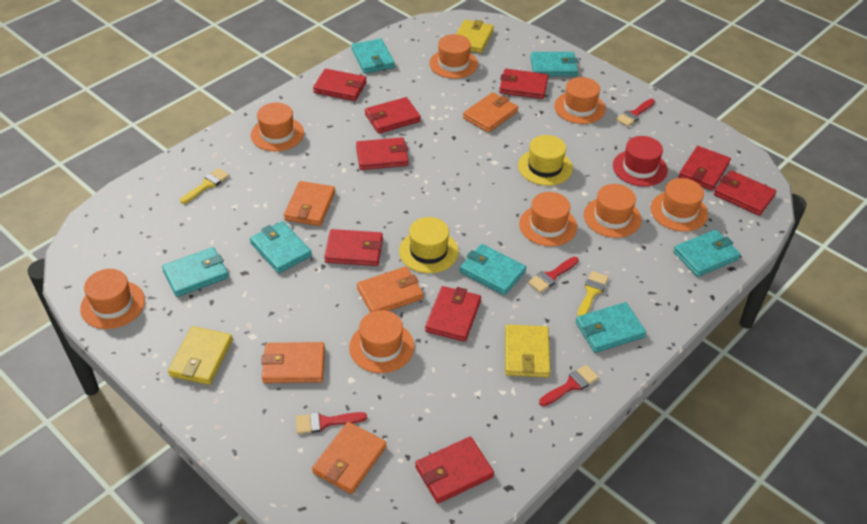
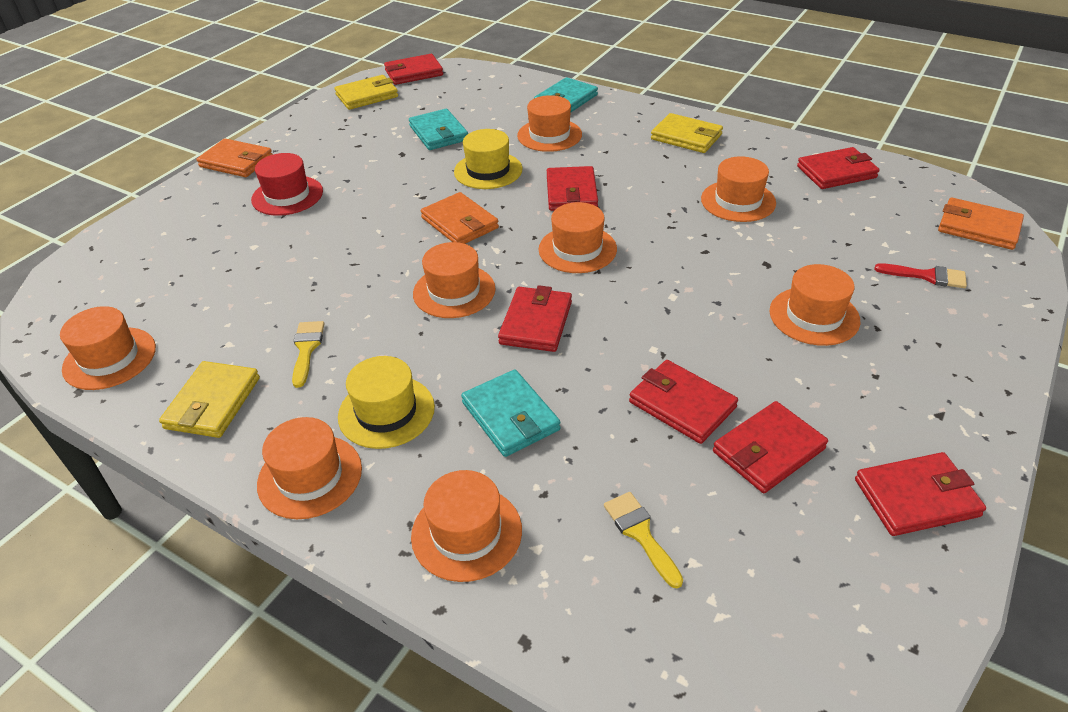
orange wallet: [261,342,325,383] [284,181,335,226] [312,422,387,494] [357,266,423,313] [463,92,518,133] = 5 -> [197,139,273,177] [421,192,499,244] [938,198,1024,250] = 3
red brush: [295,412,367,434] [528,257,579,293] [539,365,599,406] [616,99,655,127] = 4 -> [874,263,967,288] = 1
red wallet: [313,69,367,101] [324,229,383,266] [356,137,409,170] [365,97,421,134] [415,437,494,503] [425,286,481,342] [499,69,548,99] [678,146,731,191] [714,170,776,216] = 9 -> [384,54,443,85] [498,285,572,352] [547,166,598,211] [629,360,738,444] [713,401,828,493] [797,147,880,189] [855,452,986,536] = 7
turquoise wallet: [162,247,229,297] [250,221,312,273] [351,38,395,74] [460,244,526,295] [531,52,578,76] [576,302,646,353] [673,230,741,277] = 7 -> [409,109,468,150] [461,370,561,457] [534,77,598,112] = 3

